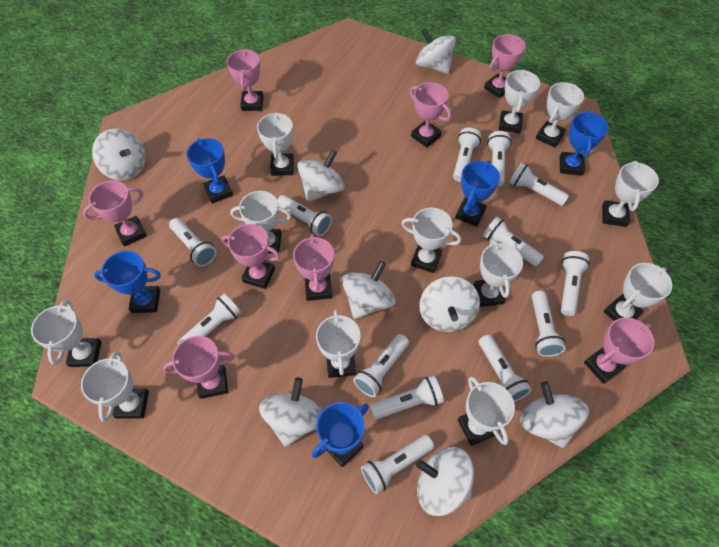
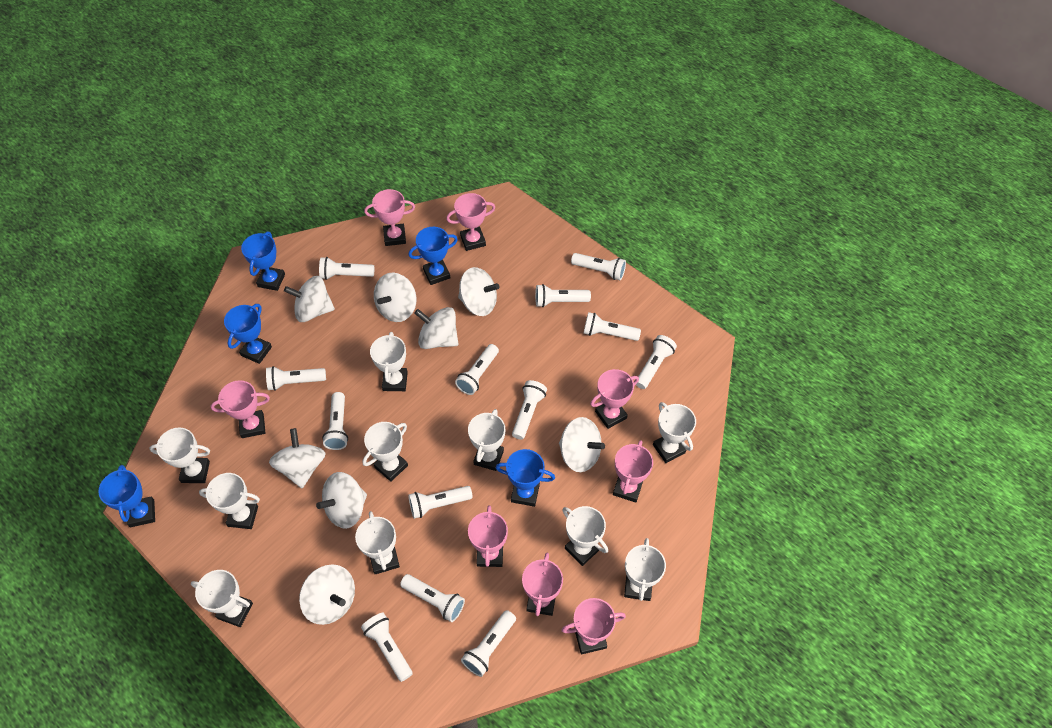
white trophy: [31,300,102,367] [81,351,149,422] [230,191,291,254] [257,112,294,176] [316,309,360,378] [401,208,461,273] [458,376,515,446] [474,239,523,307] [499,69,540,133] [536,82,584,147] [602,161,659,227] [604,263,672,321] = 12 -> [149,427,210,483] [191,570,253,627] [199,473,260,529] [355,511,400,574] [363,422,408,482] [370,332,408,391] [468,409,505,471] [562,506,608,566] [624,538,666,601] [653,402,696,463] = 10

